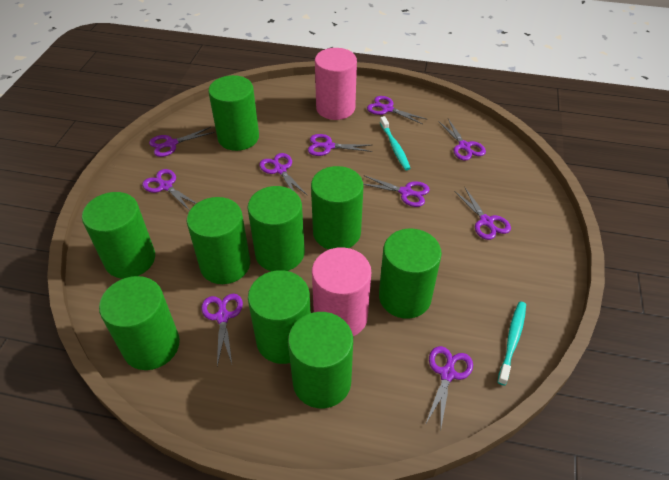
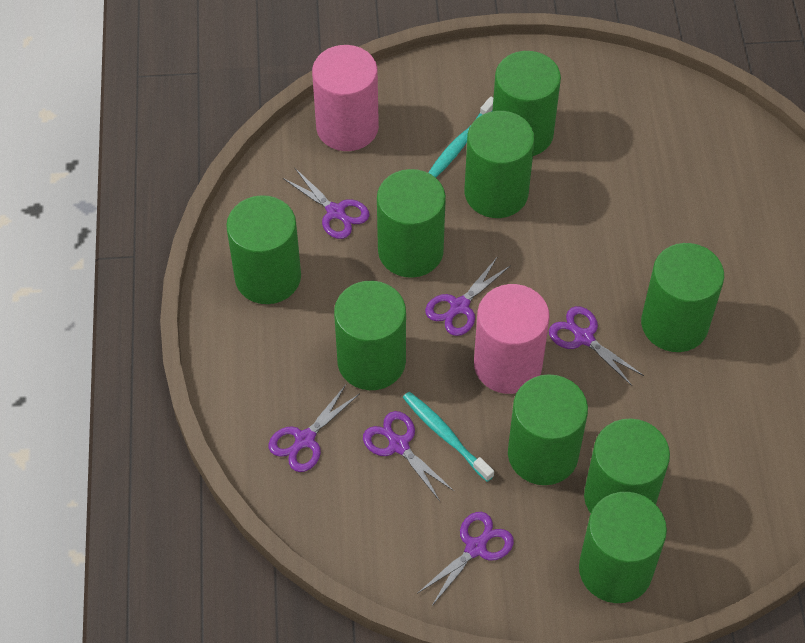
purple scissors: [142,169,197,211] [149,127,215,157] [201,293,243,366] [259,153,308,196] [308,134,372,156] [363,175,430,207] [367,96,426,124] [425,346,473,427] [438,119,486,160] [454,188,511,240] = 10 -> [269,385,359,472] [283,168,369,239] [363,411,454,501] [417,512,514,607] [425,258,511,336] [549,306,644,386] = 6

